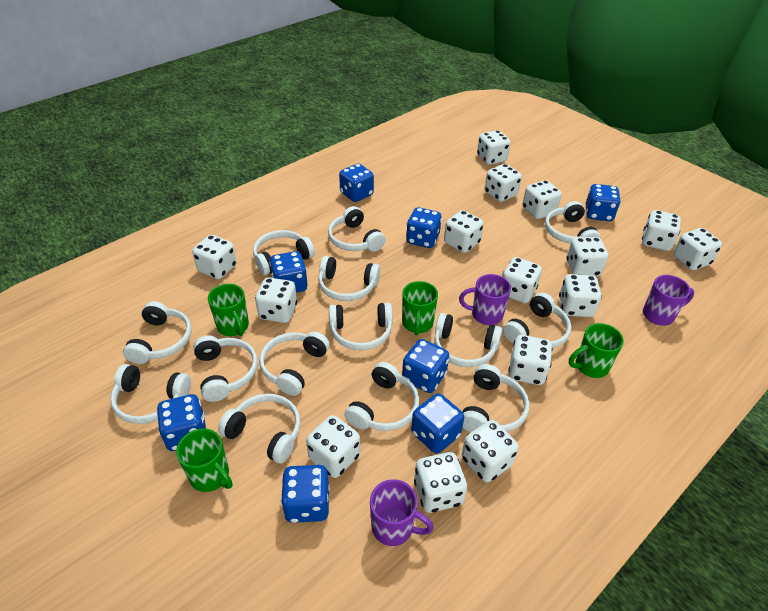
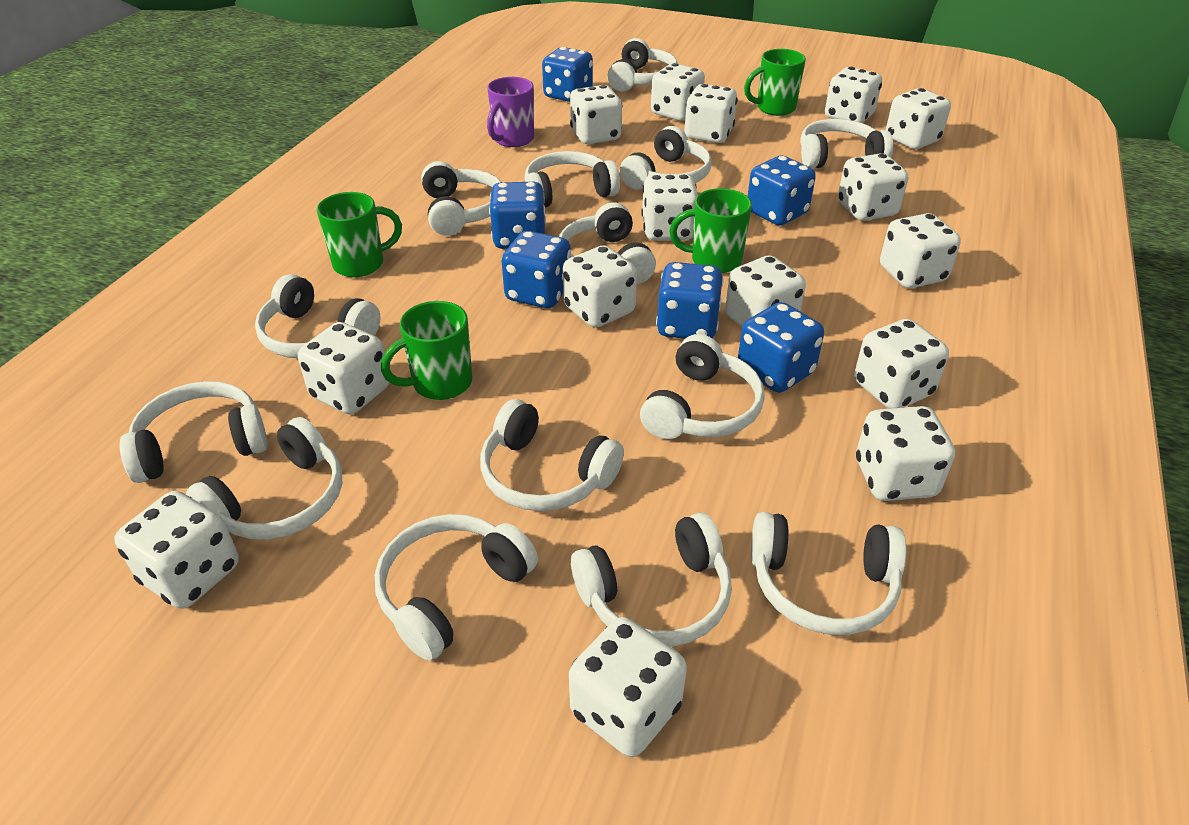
blue dice: [157,394,206,451] [269,251,308,293] [281,465,330,523] [339,163,374,202] [402,339,449,393] [406,207,442,248] [411,393,464,454] [586,184,621,221] = 8 -> [489,182,546,249] [502,231,571,308] [542,47,593,102] [656,262,724,339] [738,302,824,393] [748,155,816,226] = 6
purple mug: [370,479,434,546] [459,274,511,325] [643,275,694,326] = 3 -> [487,77,534,147] = 1

